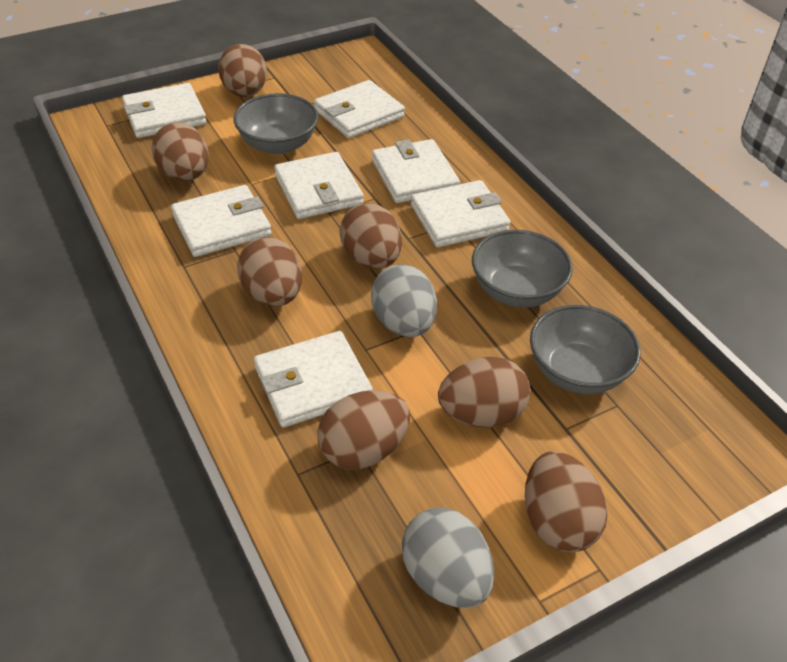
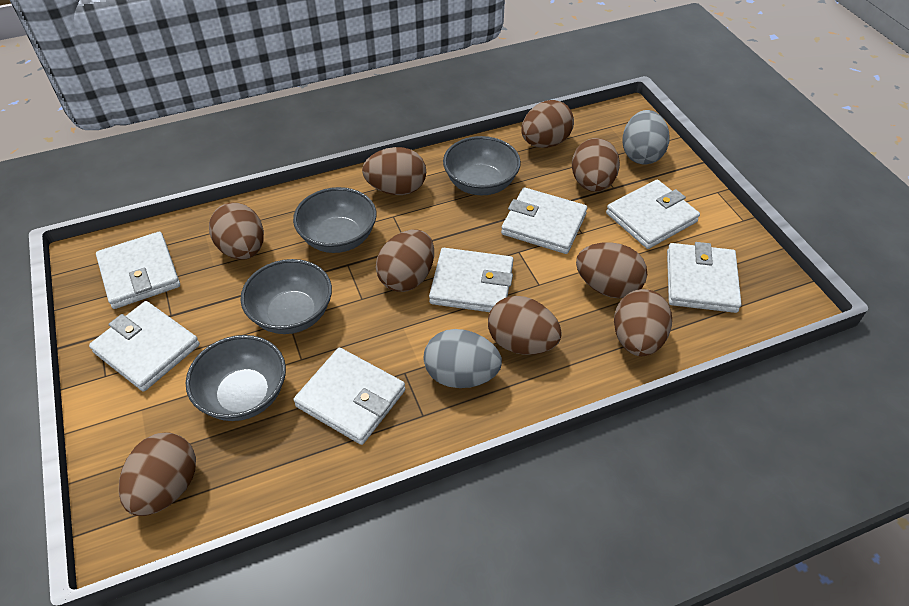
brown egg: [152,122,209,182] [218,44,267,97] [237,237,302,307] [318,390,410,470] [340,203,402,269] [438,357,530,428] [525,451,607,552] = 7 -> [119,432,196,516] [209,203,264,260] [362,147,426,195] [376,230,434,292] [488,296,562,355] [521,100,574,148] [572,138,620,192] [576,242,647,299] [614,289,672,356] = 9
grey bowl: [233,93,319,154] [472,230,573,307] [530,305,641,394] = 3 -> [186,335,286,421] [240,259,332,334] [293,187,376,253] [443,136,521,195] = 4

